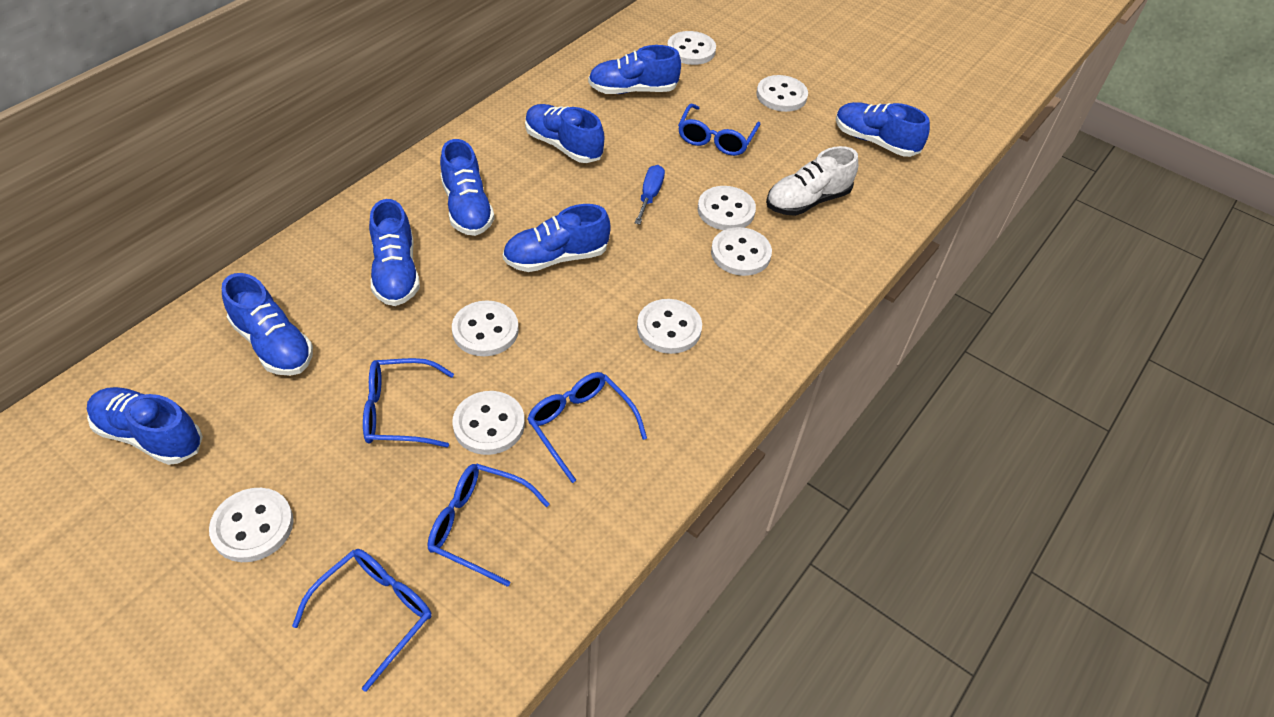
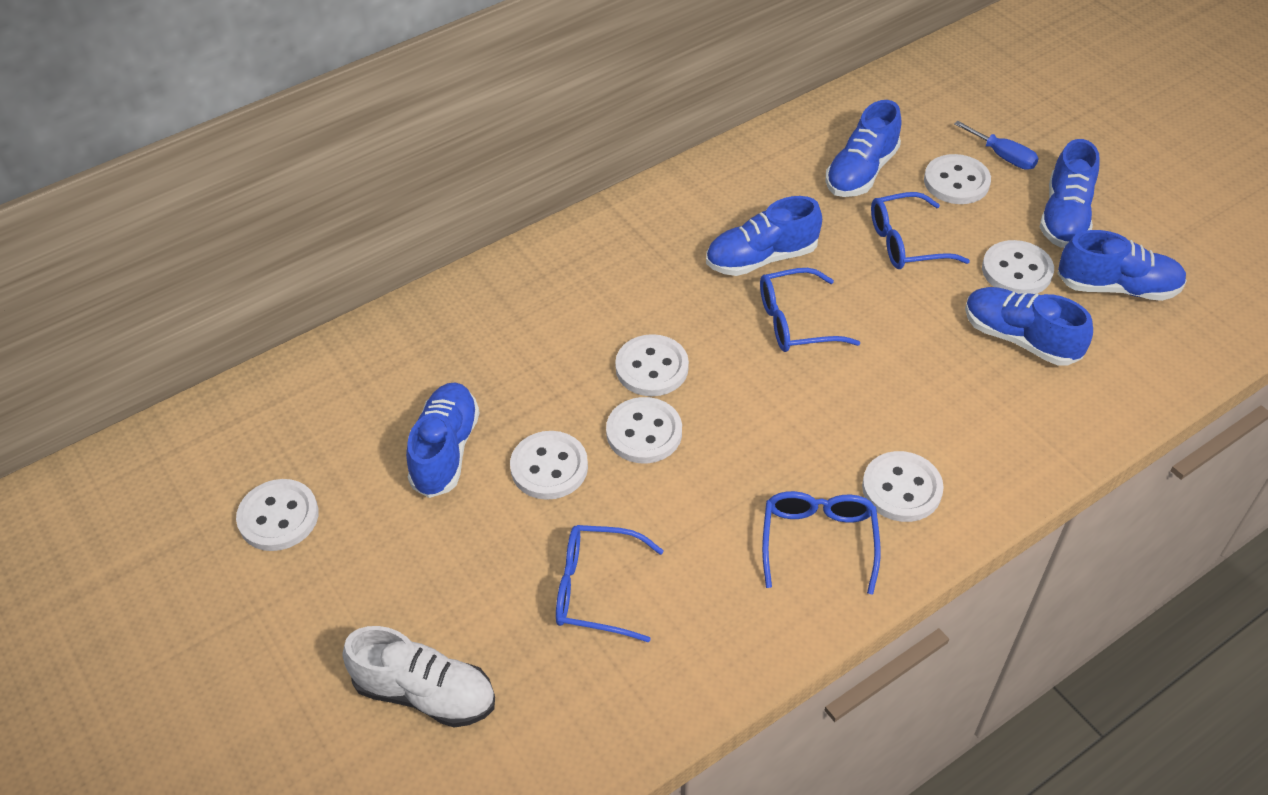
blue glasses: [292,549,432,692] [363,358,454,448] [428,463,550,587] [527,372,647,483] [678,103,760,156] = 5 -> [556,525,664,643] [760,268,860,352] [762,491,881,595] [871,192,970,269] = 4
blue shoe: [87,387,203,465] [222,273,313,376] [369,199,420,306] [440,139,495,236] [503,204,610,272] [525,104,604,163] [588,45,681,94] [835,102,930,157] = 8 -> [406,382,480,498] [706,196,822,276] [826,100,901,197] [965,287,1093,366] [1040,139,1100,247] [1057,230,1187,301] = 6
white button: [209,488,294,562] [452,300,519,356] [452,391,525,455] [637,299,702,354] [667,31,716,65] [698,186,756,230] [711,227,772,276] [756,75,808,112] = 8 -> [236,479,319,551] [510,431,588,500] [606,397,682,463] [615,334,689,396] [862,451,944,522] [924,154,991,204] [982,240,1054,294] = 7

